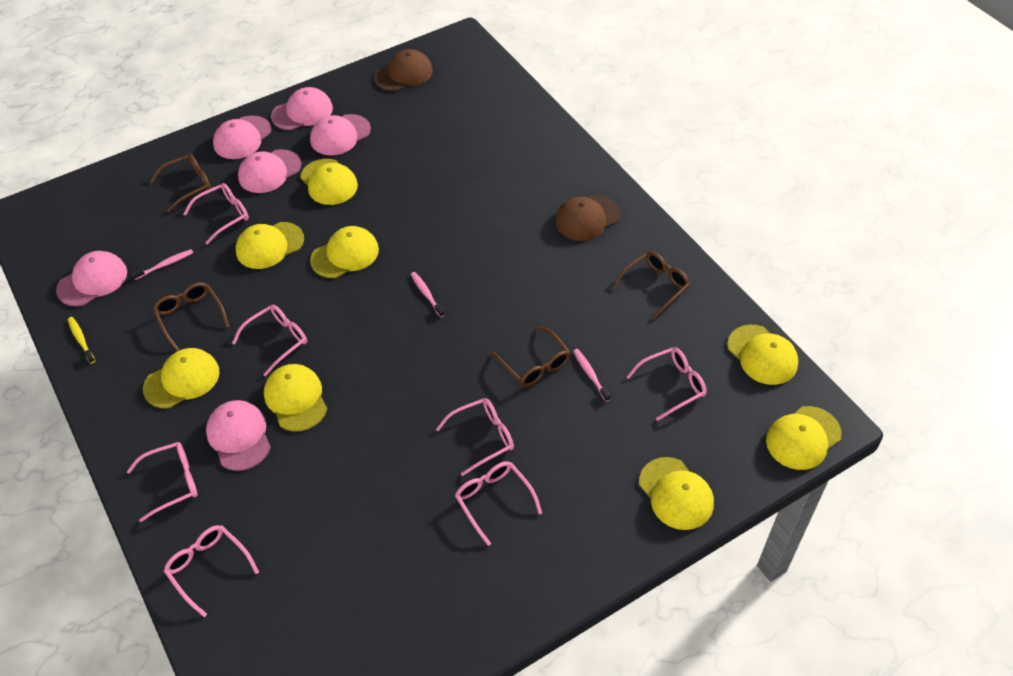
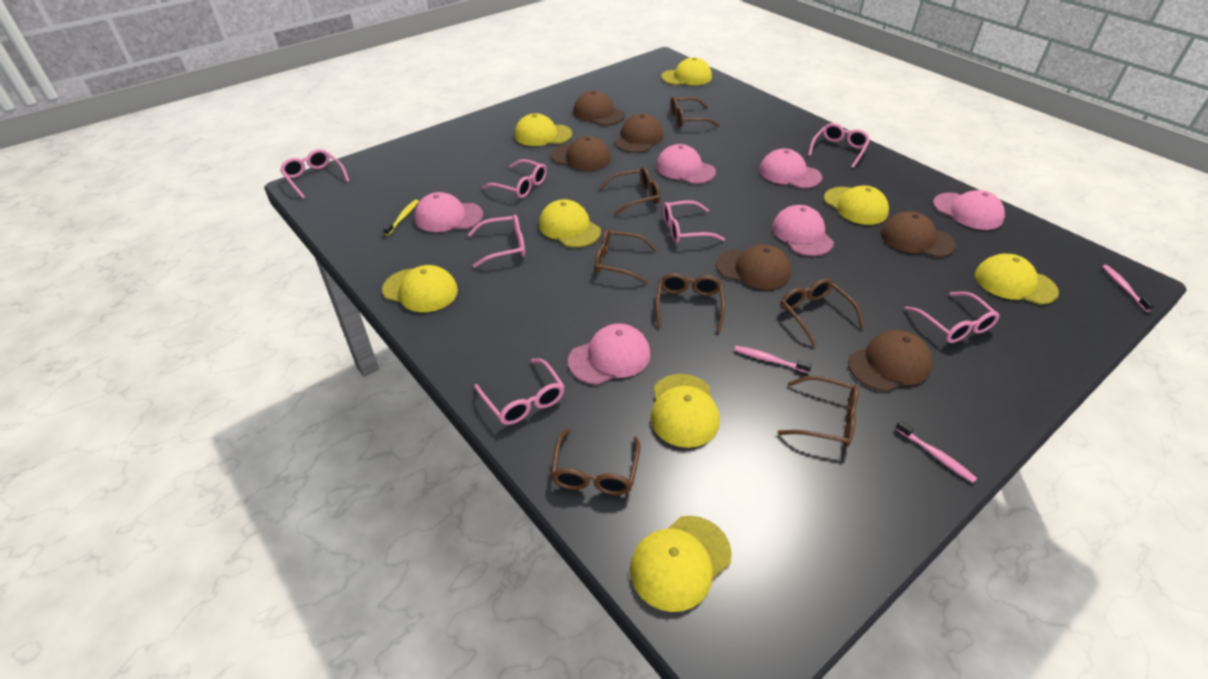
brown cap: [374,49,433,91] [555,195,621,241] = 2 -> [551,136,611,171] [573,91,625,125] [614,114,663,153] [716,244,791,290] [848,330,932,392] [881,211,956,258] = 6
brown glasses: [150,153,211,212] [153,282,229,351] [491,327,571,387] [613,251,690,319] = 4 -> [551,429,640,495] [595,229,657,284] [599,167,660,215] [656,273,725,332] [670,97,720,127] [778,376,859,447] [780,279,864,347] = 7

